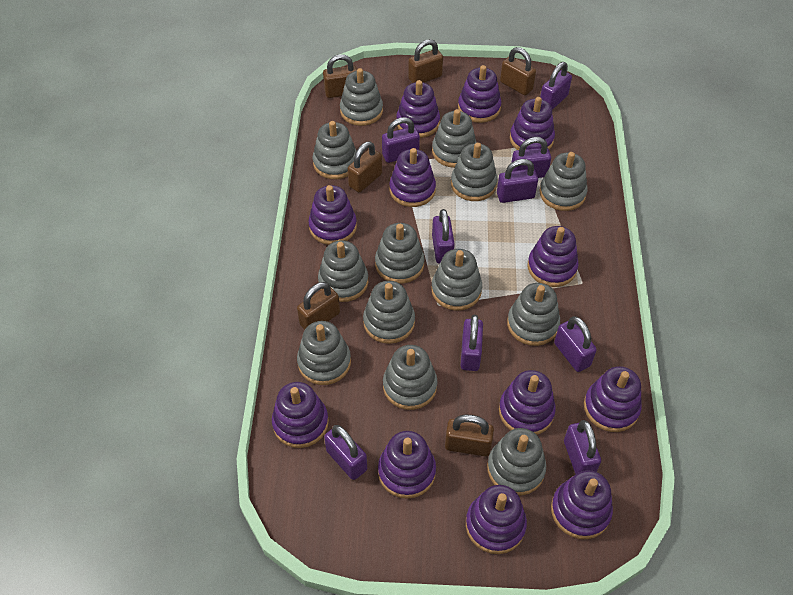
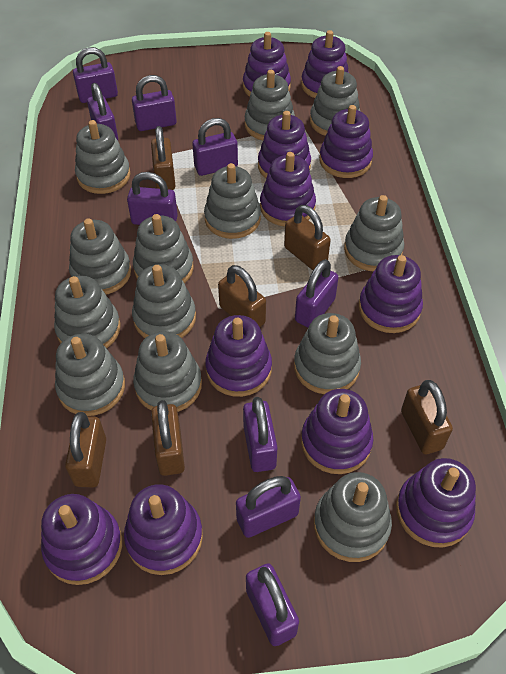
purple stacking toy: [272,382,329,448] [308,185,357,245] [378,431,436,499] [389,148,436,207] [396,80,440,138] [458,65,501,123] [466,485,527,554] [499,370,556,435] [510,97,555,150] [528,226,579,287] [551,470,613,539] [584,366,642,432] = 12 -> [41,494,122,585] [124,484,203,575] [205,315,272,397] [243,32,291,97] [258,111,311,178] [260,152,316,226] [301,30,349,98] [301,389,373,474] [319,105,373,178] [359,255,423,333] [396,458,476,548] = 11

